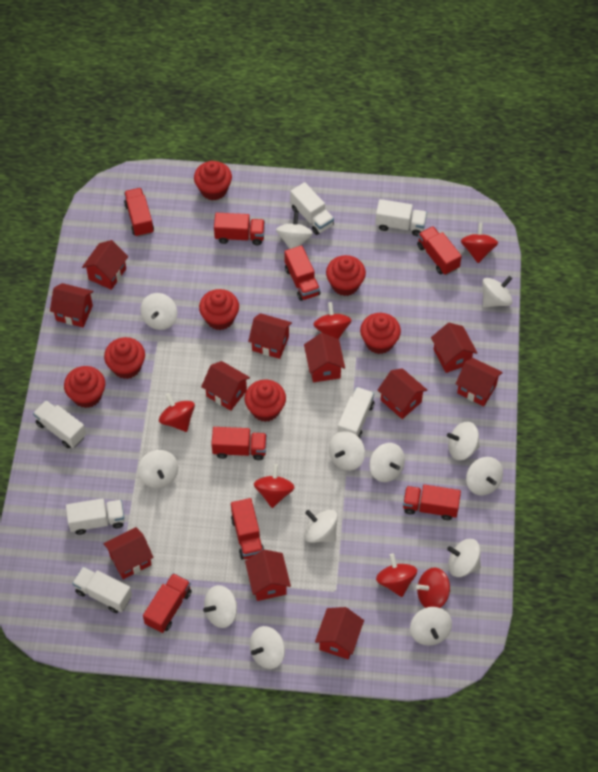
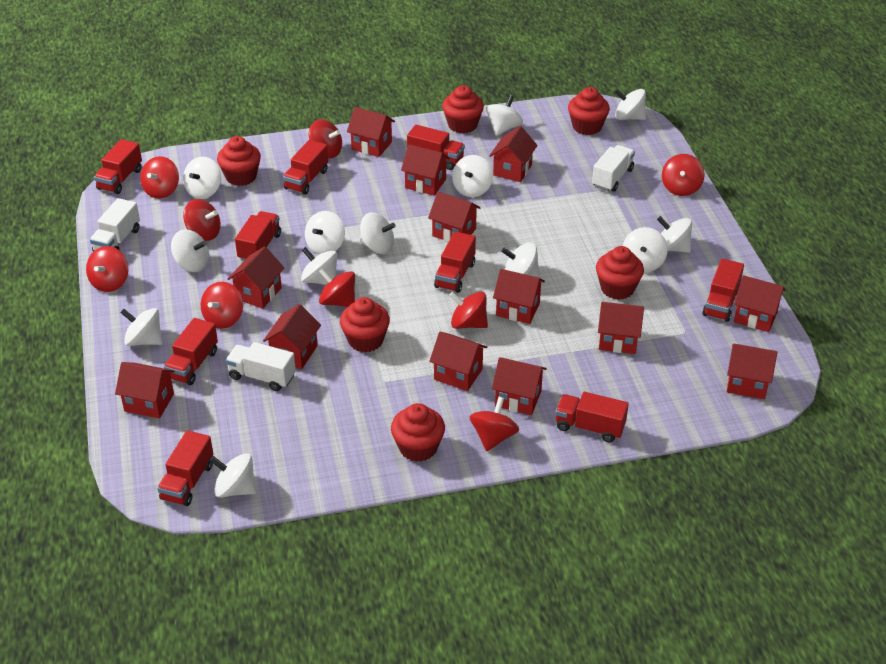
red cupcake: [64,366,105,408] [104,337,145,379] [194,161,232,201] [199,289,239,330] [244,380,286,422] [326,255,366,296] [360,313,401,354] = 7 -> [217,136,261,186] [340,297,390,352] [391,403,445,462] [442,85,484,133] [568,87,610,135] [596,246,644,300] = 6
red house: [50,283,93,327] [82,240,128,290] [104,527,153,579] [201,361,250,411] [245,550,291,601] [248,313,292,359] [304,333,345,382] [315,607,364,659] [378,368,427,419] [431,323,477,373] [456,357,503,406] = 11 -> [115,362,175,419] [227,246,285,309] [263,304,321,369] [347,107,395,157] [401,144,450,196] [428,192,480,242] [429,331,487,391] [489,126,538,182] [492,357,547,415] [493,269,545,324] [598,302,644,354] [727,343,777,399] [734,275,785,332] = 13
red spinning top: [159,393,195,432] [254,464,295,508] [313,302,352,339] [376,553,417,597] [416,567,450,608] [461,222,498,263] = 6 -> [86,246,129,292] [140,156,179,199] [183,199,221,241] [201,282,243,329] [309,119,342,158] [319,268,355,307] [449,292,488,329] [469,397,519,451] [662,154,705,196] = 9
red truck: [124,188,154,237] [143,573,192,633] [211,427,267,460] [214,213,265,245] [231,498,264,560] [284,245,320,301] [403,484,461,520] [417,226,462,275] = 8 -> [94,139,142,194] [157,430,213,506] [164,318,218,385] [235,211,281,261] [283,140,328,195] [407,125,465,170] [434,231,476,293] [555,392,629,443] [702,259,744,322] = 9
white truck: [33,400,86,448] [66,498,125,535] [72,567,132,613] [290,182,334,235] [338,387,375,438] [375,199,427,236] = 6 -> [90,198,140,252] [226,342,296,391] [592,145,635,192] = 3

